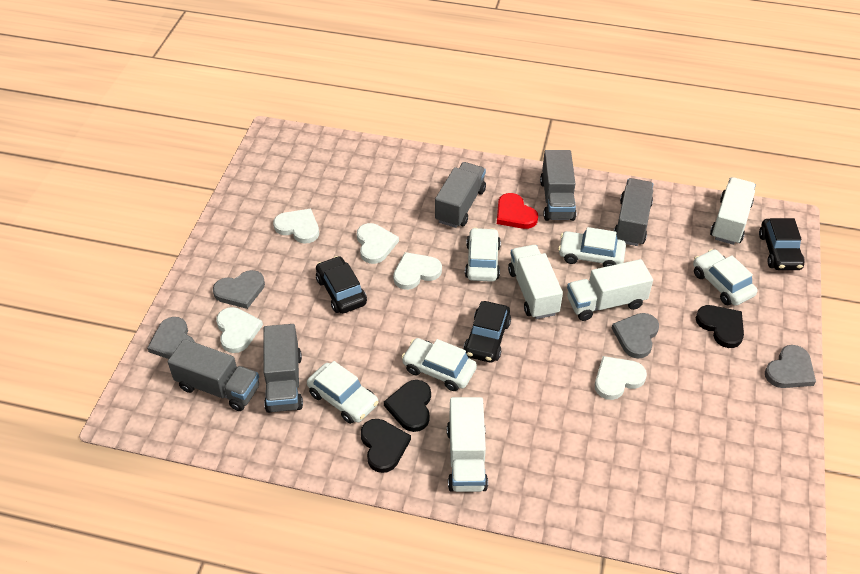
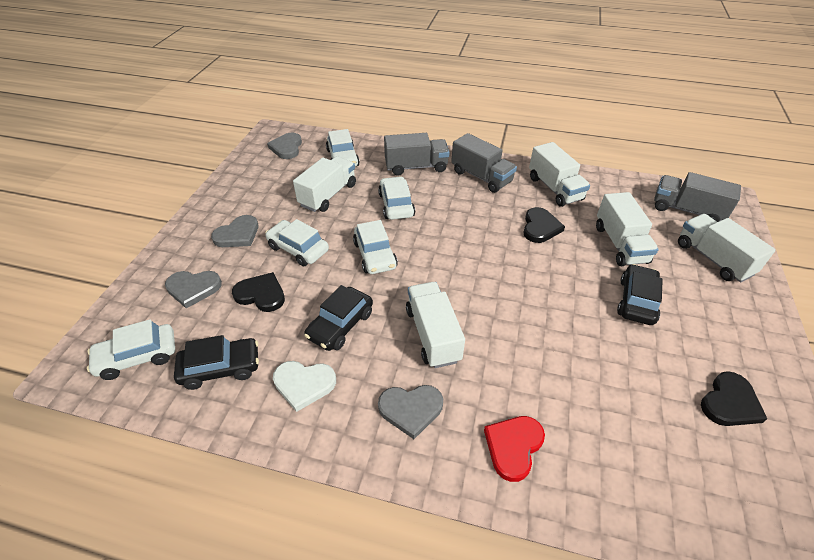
grey truck: [168,339,259,411] [263,324,303,413] [435,162,486,228] [540,150,576,221] [614,178,653,246] = 5 -> [384,133,450,176] [451,133,517,193] [654,172,741,222] = 3
white heart: [216,307,263,353] [273,209,319,244] [357,223,399,264] [393,252,442,290] [595,356,647,400] = 5 -> [273,361,336,412] = 1
white truck: [447,397,488,492] [508,245,563,319] [567,259,653,321] [710,177,756,245] = 4 -> [293,156,356,212] [406,282,465,368] [529,142,590,207] [596,192,659,266] [678,214,776,282] = 5

